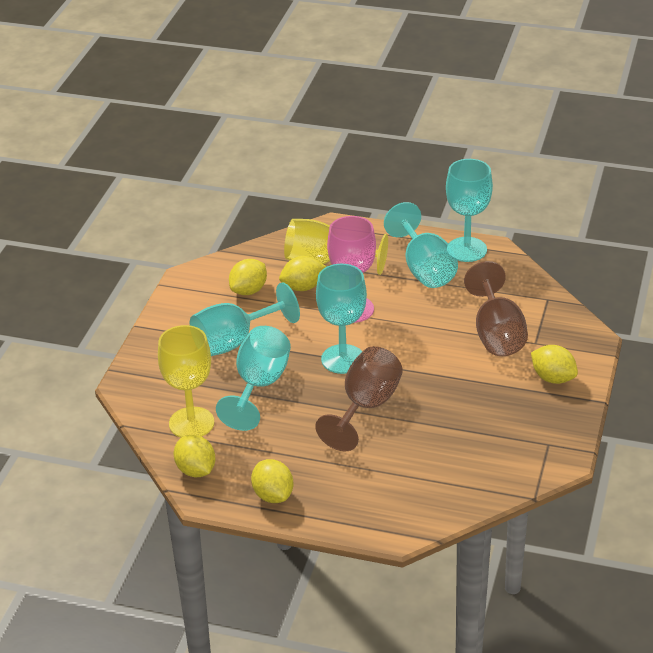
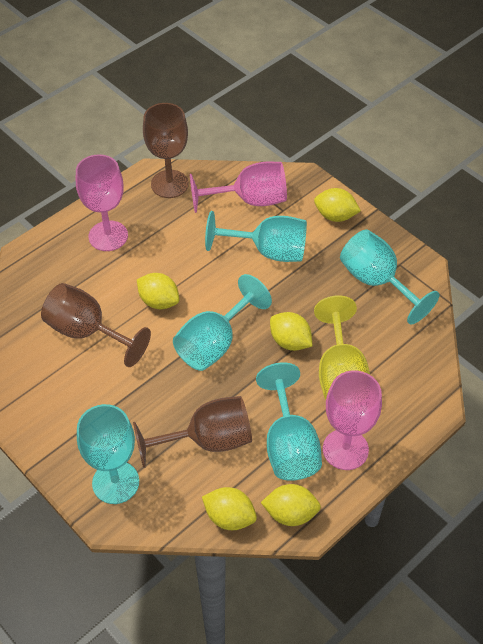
brown goblet: [315,346,403,451] [464,261,528,356] = 2 -> [41,283,151,367] [133,396,252,468] [143,103,189,198] = 3
pink goblet: [327,216,376,323] = 1 -> [76,154,128,251] [190,162,287,213] [323,370,382,470] = 3
yellow goblet: [158,325,214,438] [284,219,388,275] = 2 -> [314,295,370,400] = 1

